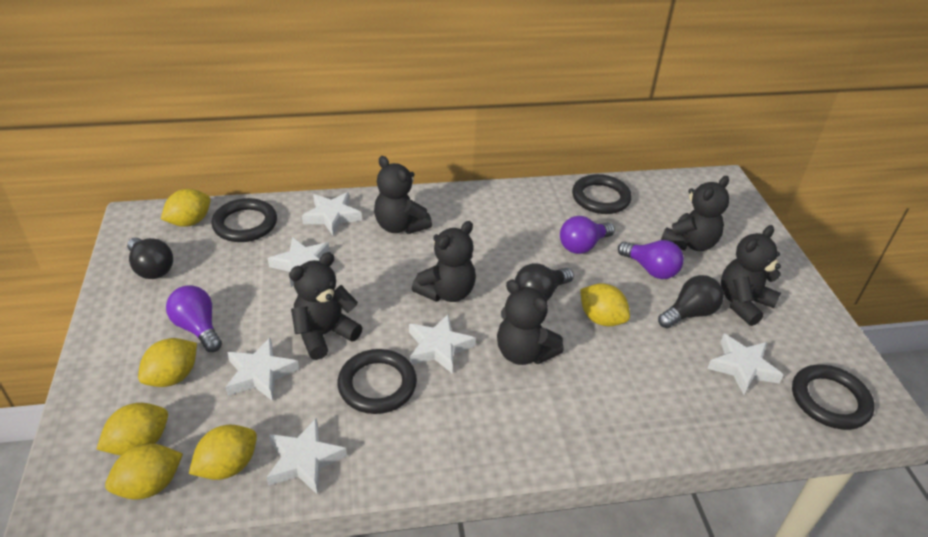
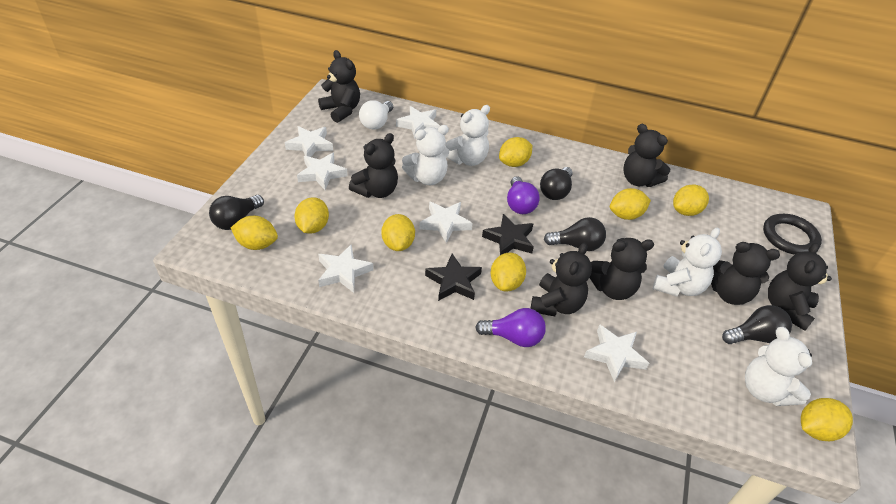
black light bulb: [127,237,173,279] [515,263,574,299] [658,275,724,328] = 3 -> [209,195,264,230] [540,167,573,200] [544,217,606,251] [722,305,792,344] = 4
black ring: [211,198,277,242] [337,349,417,414] [572,174,632,214] [792,365,875,430] = 4 -> [763,214,822,255] = 1
black star: none = 0 -> [425,254,482,301] [482,214,534,255] = 2
black teddy bear: [289,252,362,360] [374,156,432,234] [412,221,476,302] [497,279,564,365] [661,176,729,251] [721,225,781,326] = 6 -> [318,50,360,123] [349,133,398,198] [531,242,592,316] [589,238,654,300] [623,123,670,187] [711,242,780,305] [768,243,832,331] = 7
purple light bulb: [166,285,222,352] [560,216,615,254] [618,240,684,279] = 3 -> [475,308,546,347] [507,176,540,214] = 2
white light bulb: none = 0 -> [359,100,393,129] = 1
white teddy bear: none = 0 -> [402,125,449,185] [445,105,490,166] [653,227,722,297] [745,327,812,406] = 4
yellow lemon: [97,403,168,456] [105,444,183,499] [138,338,197,387] [161,189,211,227] [189,425,257,480] [580,283,630,326] = 6 -> [231,216,278,250] [294,197,329,234] [381,214,415,251] [491,253,526,291] [499,137,532,167] [610,188,651,220] [673,185,709,216] [801,398,853,441] = 8

